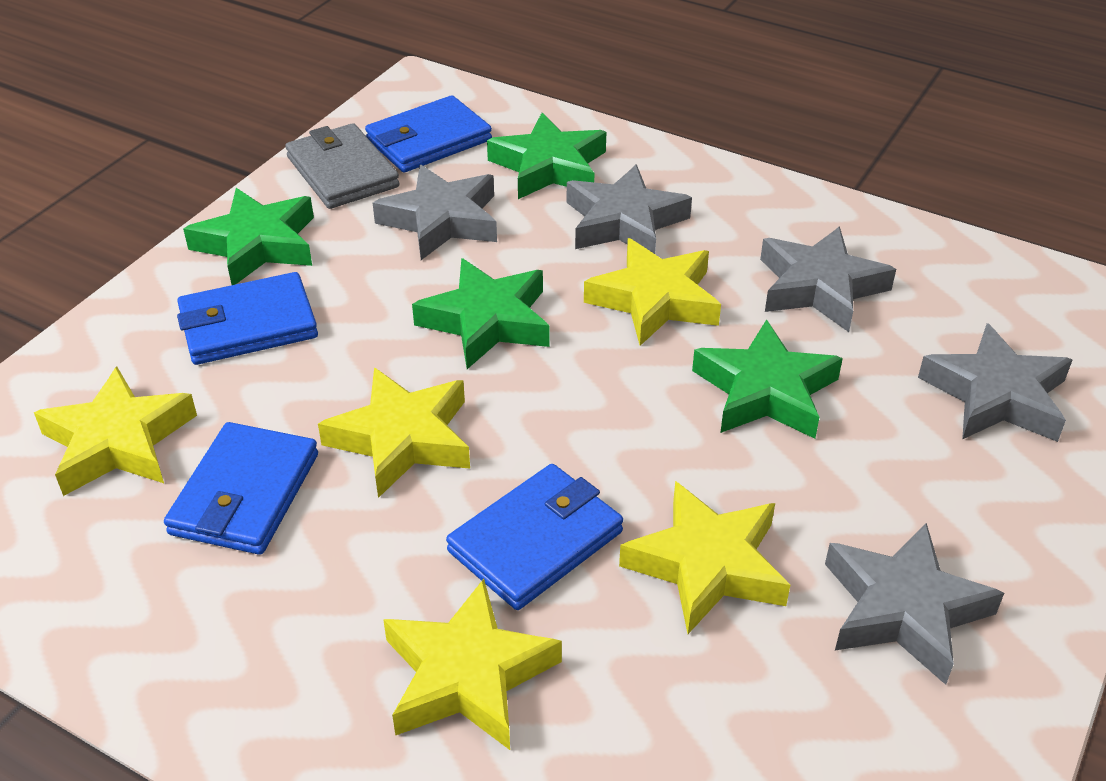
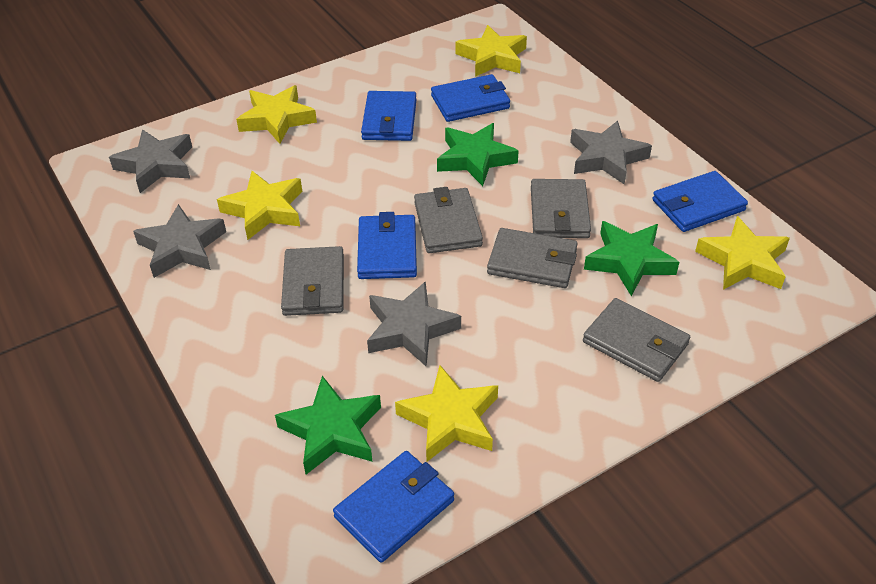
blue wallet: [164,422,318,555] [177,272,318,365] [365,95,492,172] [446,464,623,610] = 4 -> [333,451,454,563] [357,212,417,279] [361,91,417,141] [431,74,510,122] [652,171,748,232] = 5
green star: [183,188,314,285] [412,258,549,369] [487,113,606,199] [692,319,843,439] = 4 -> [275,376,381,474] [437,123,519,186] [584,221,679,296] = 3
grey star: [373,165,497,260] [567,164,692,254] [760,226,896,332] [825,523,1004,685] [918,323,1072,442] = 5 -> [109,129,192,193] [133,204,226,278] [367,281,461,367] [570,121,652,184] = 4
grey wallet: [285,123,400,209] = 1 -> [281,246,344,316] [414,187,483,253] [487,228,577,288] [531,179,591,238] [583,298,690,382] = 5

